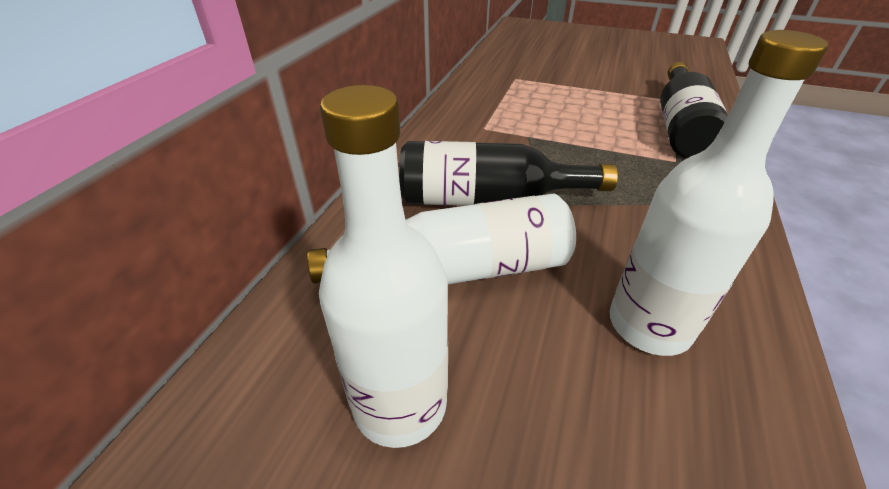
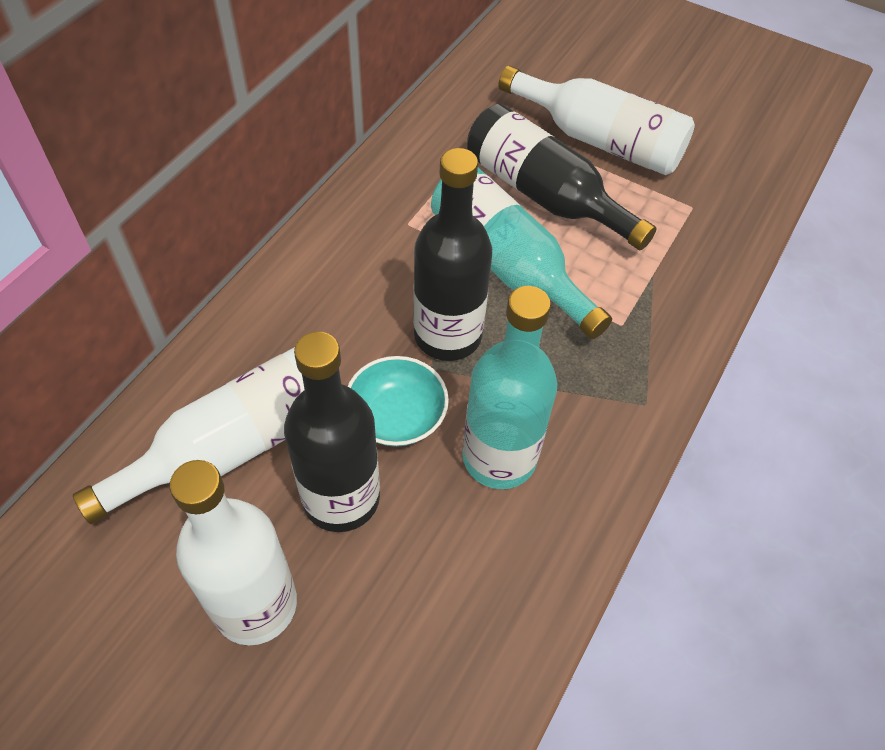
black bottle: [399,141,618,206] [660,62,728,158] = 2 -> [284,331,380,532] [413,148,492,361] [467,104,656,250] = 3
turquoise bottle: none = 0 -> [431,168,612,339] [463,286,557,489] = 2
turquoise bowl: none = 0 -> [348,356,449,447] = 1

